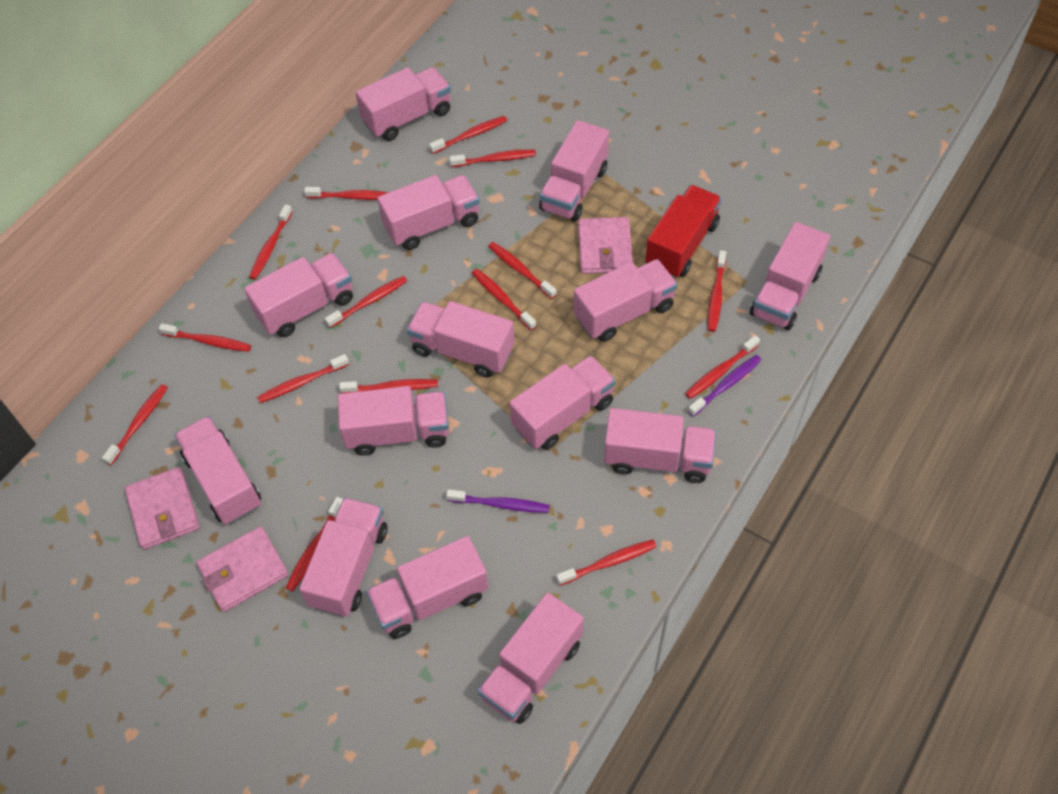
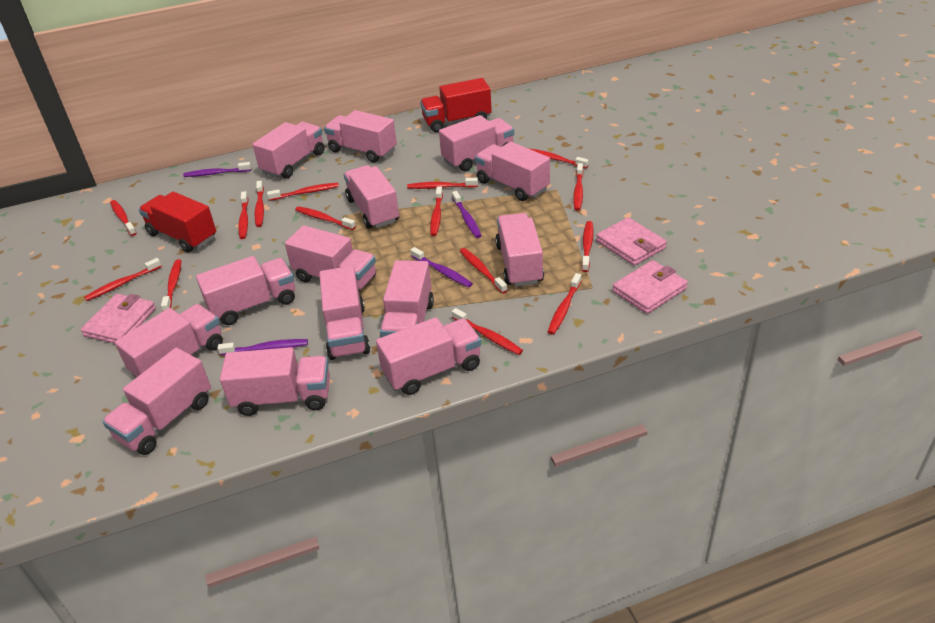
purple toothbrush: [446,489,550,513] [688,355,761,416] = 2 -> [183,162,251,177] [217,339,308,355] [410,247,473,288] [452,191,482,238] = 4
red truck: [645,185,722,278] = 1 -> [139,192,216,253] [420,78,492,132] = 2

